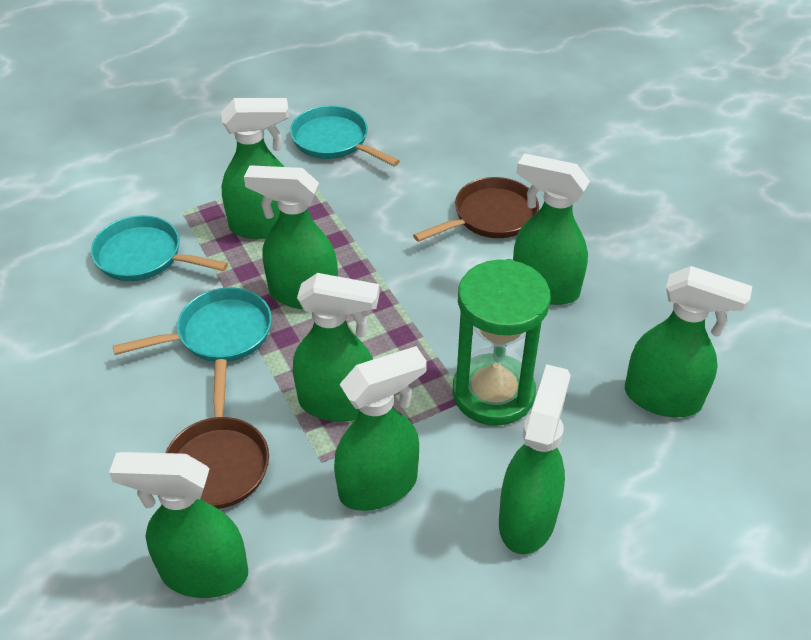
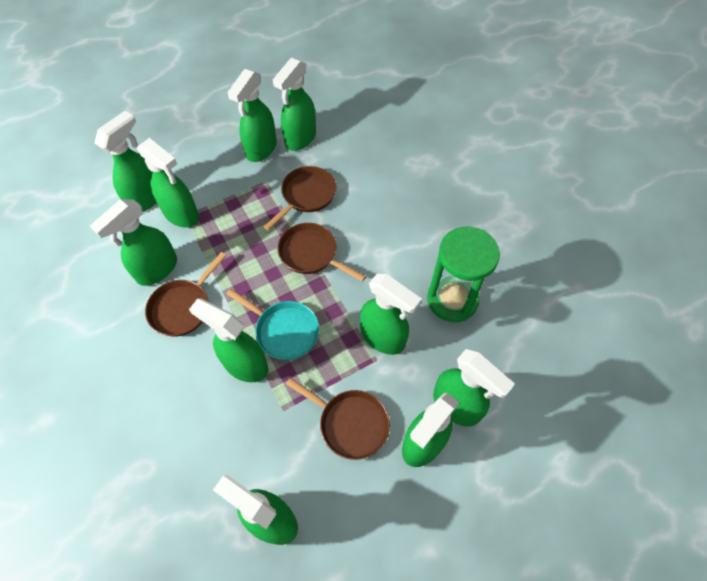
brown pan: [165,359,269,509] [413,177,539,242] = 2 -> [145,252,227,336] [264,166,336,231] [278,223,366,282] [286,378,390,460] = 4
green spray bottle: [109,452,248,598] [221,98,289,239] [244,165,338,309] [293,273,380,422] [334,346,427,511] [499,364,571,554] [513,153,590,305] [625,266,752,417] = 8 -> [90,199,177,286] [95,111,157,212] [137,138,199,228] [189,298,268,382] [213,475,298,545] [227,69,277,162] [273,58,316,151] [360,274,422,355] [402,393,460,467] [433,349,515,427] = 10
turquoise pan: [91,215,228,281] [113,287,272,362] [290,106,400,166] = 3 -> [227,289,319,360] = 1

